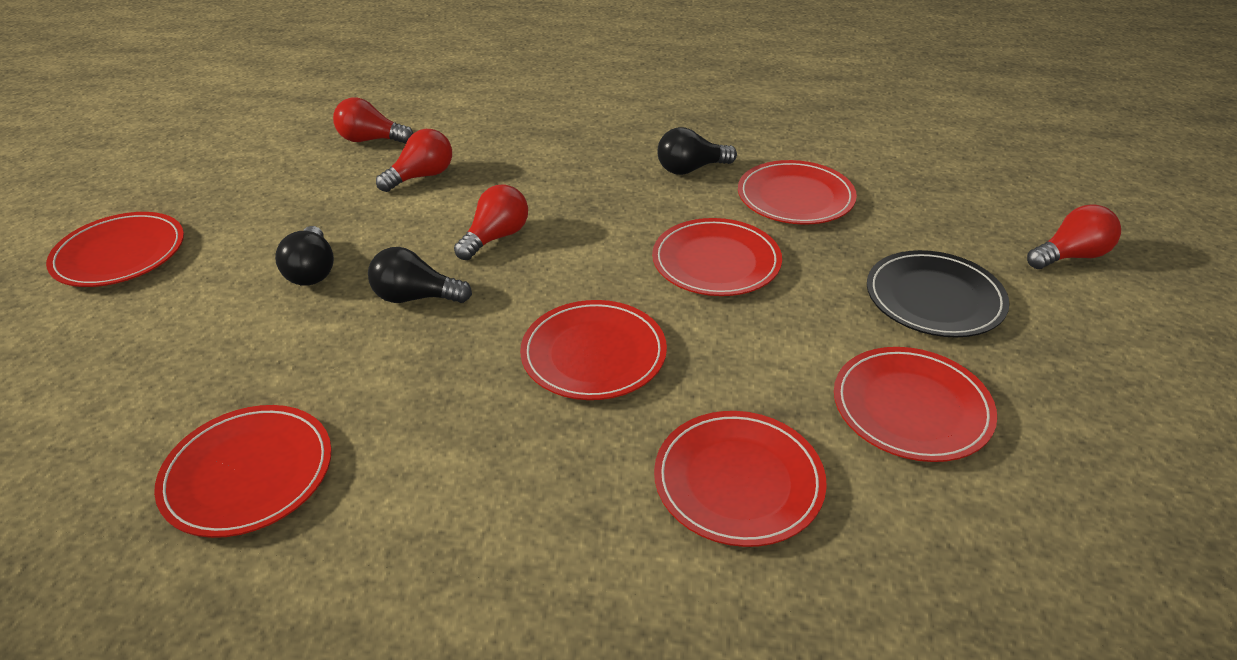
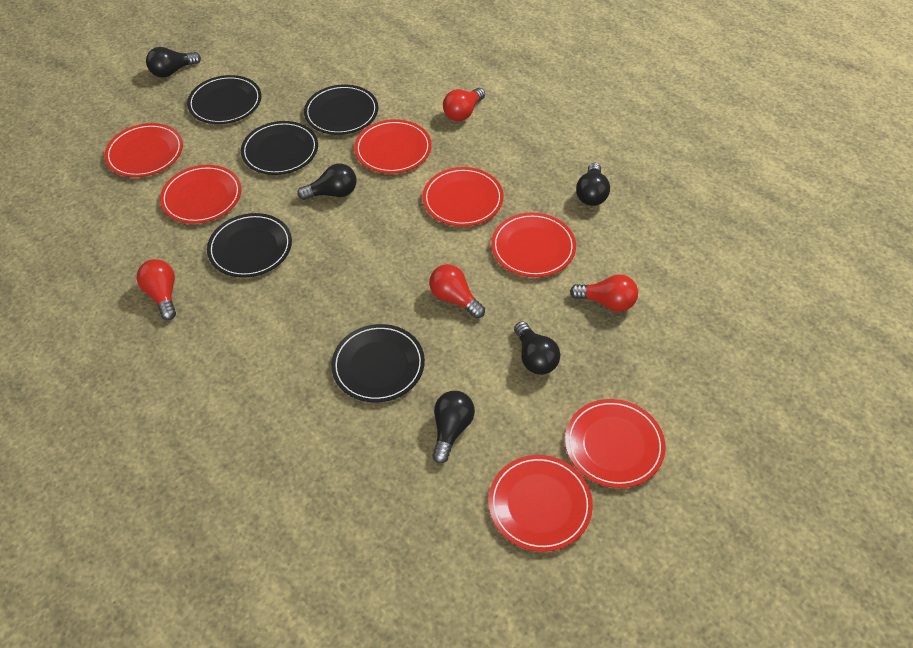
black light bulb: [275,226,334,286] [368,247,472,303] [658,127,737,175] = 3 -> [146,47,201,78] [297,164,356,200] [432,391,475,464] [514,321,560,375] [576,163,610,206] = 5
black plate: [867,250,1009,337] = 1 -> [187,75,261,124] [207,213,292,278] [241,121,318,175] [304,85,378,135] [331,324,425,403] = 5

